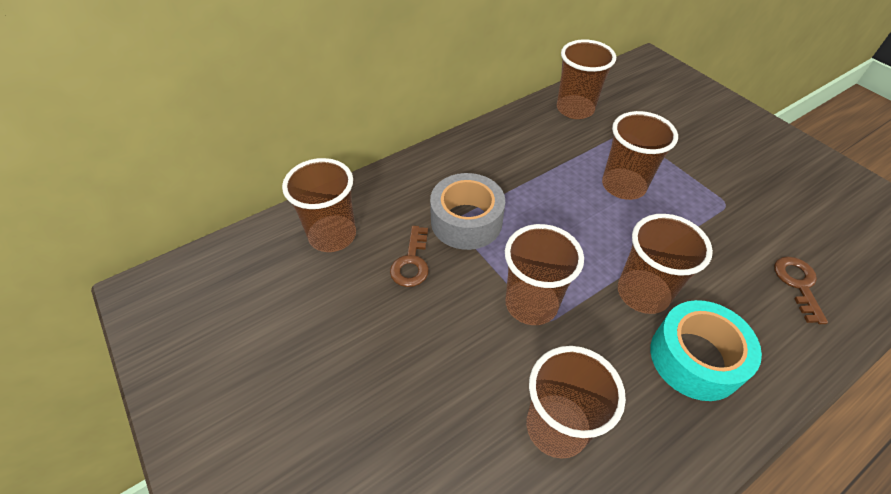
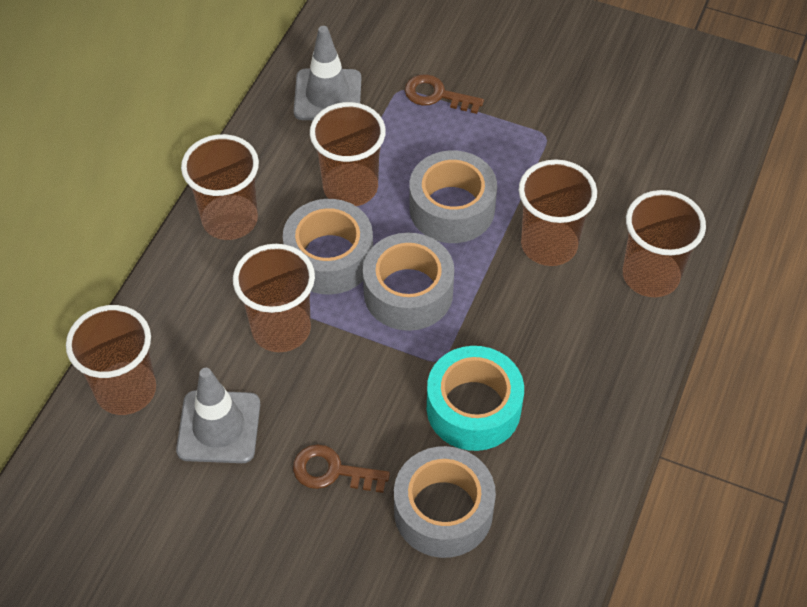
grey tape: [430,173,505,250] = 1 -> [283,199,373,295] [363,233,454,331] [394,446,496,558] [409,150,497,243] = 4
grey traffic cone: none = 0 -> [176,368,260,463] [294,26,361,120] = 2

